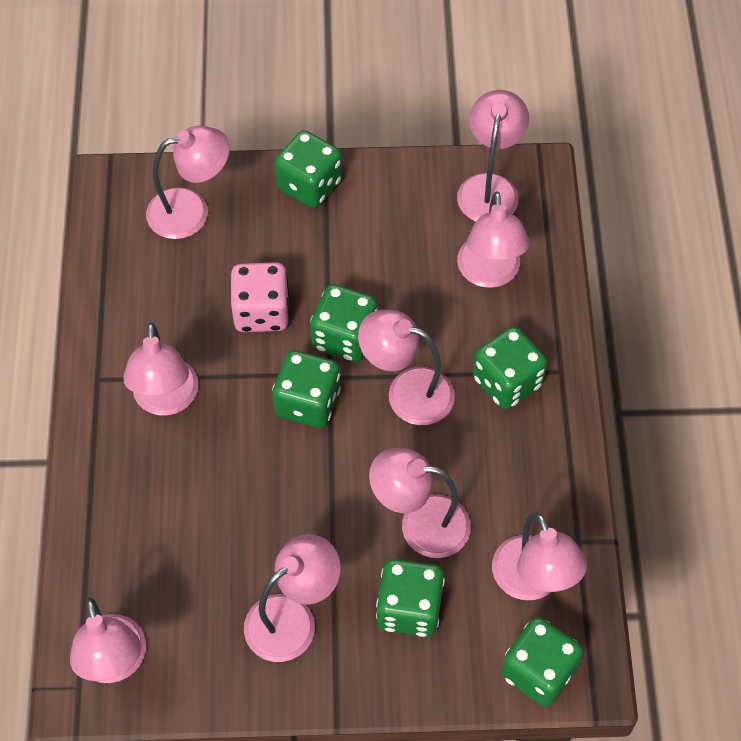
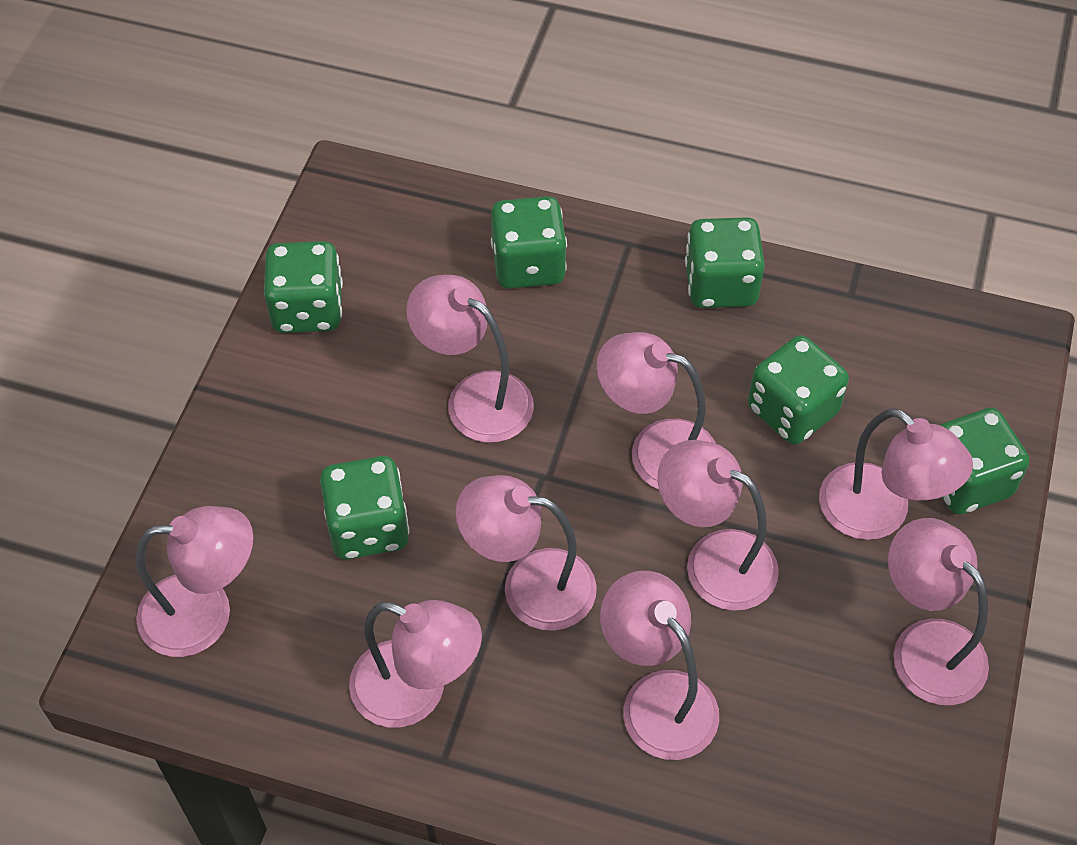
pink dice: [231,262,290,332] = 1 -> none = 0

